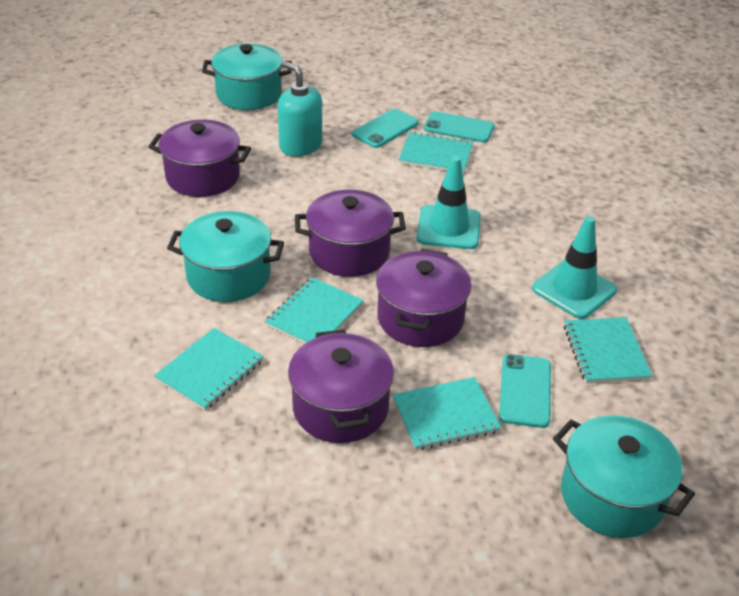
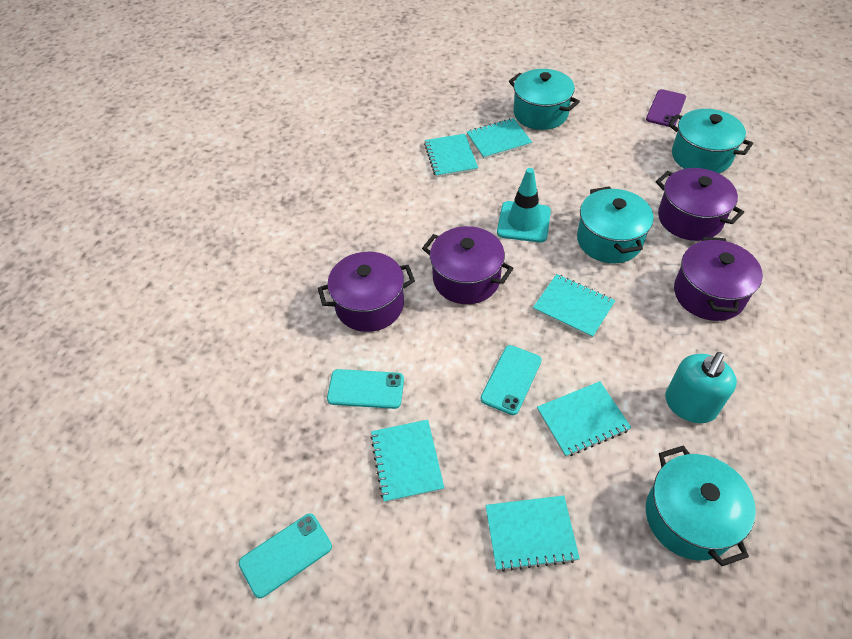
purple phone: none = 0 -> [646,89,686,127] = 1
turquoise notebook: [154,328,264,410] [265,277,364,344] [393,377,502,450] [398,132,473,174] [564,317,652,384] = 5 -> [370,420,444,502] [424,134,478,178] [467,118,532,159] [485,495,580,572] [533,274,615,338] [537,381,631,457] = 6
turquoise pot: [167,211,284,302] [202,44,292,110] [553,415,695,538] = 3 -> [509,69,580,130] [577,186,654,263] [646,445,756,566] [668,109,753,173] = 4
turquoise traffic cone: [417,156,481,249] [532,216,617,319] = 2 -> [497,168,551,243] = 1

